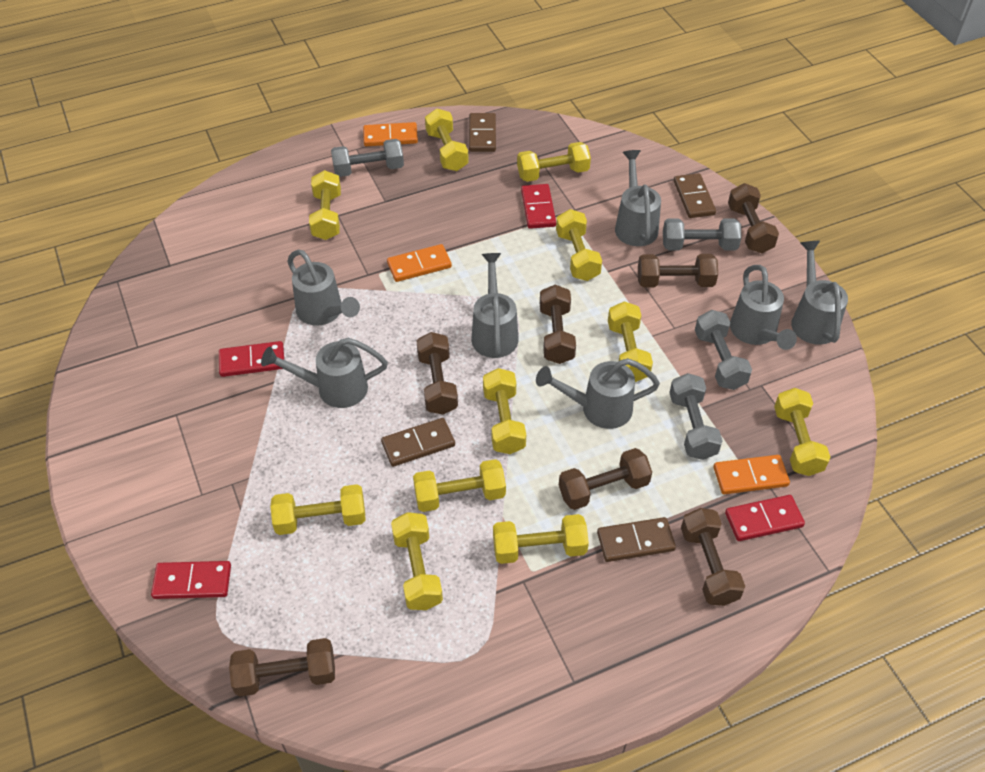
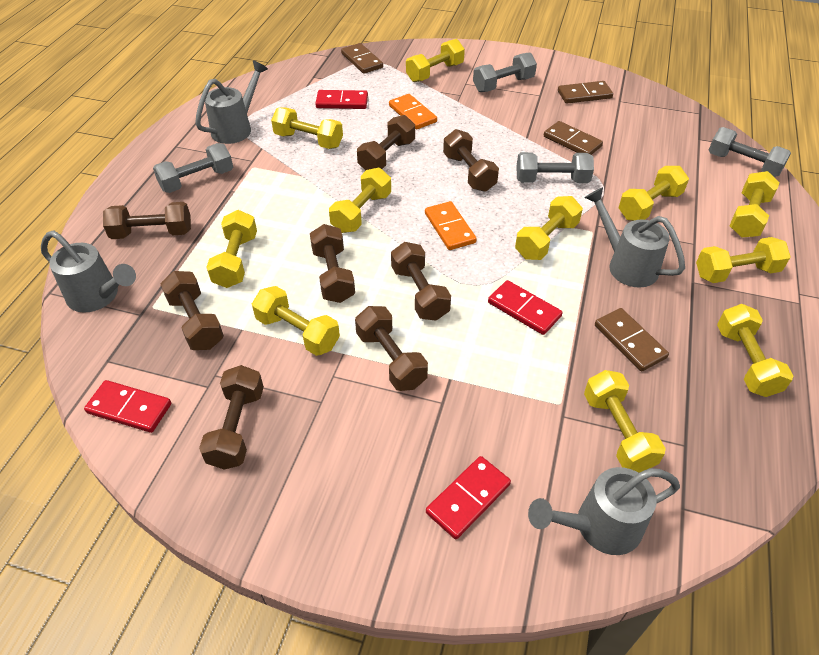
brown dumbbell: [229,638,335,696] [416,332,458,415] [540,285,576,364] [559,448,652,510] [638,254,718,288] [681,508,745,606] [728,183,779,253] = 7 -> [103,202,191,239] [161,271,224,350] [199,365,264,470] [310,224,355,303] [355,306,428,391] [357,115,415,171] [391,242,451,321] [443,129,499,192] = 8
grey watering can: [261,338,388,408] [287,250,360,326] [471,253,519,358] [536,358,660,429] [615,150,661,246] [730,265,797,350] [791,241,848,345] = 7 -> [41,231,136,313] [195,60,268,144] [528,467,680,555] [584,187,685,288] = 4
orange domino: [363,122,418,146] [387,244,452,282] [713,455,790,494] = 3 -> [389,94,437,130] [425,201,477,250] = 2

